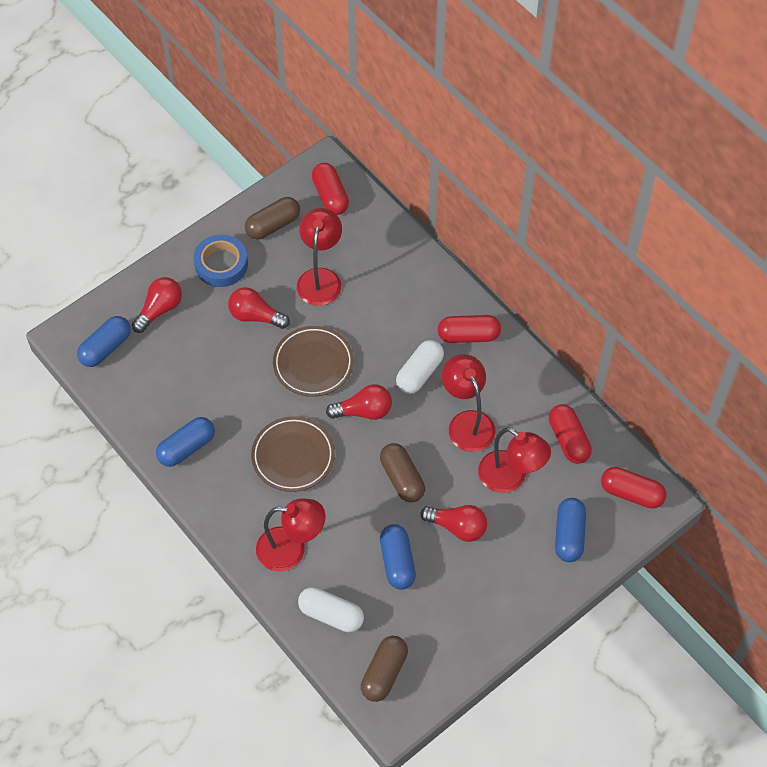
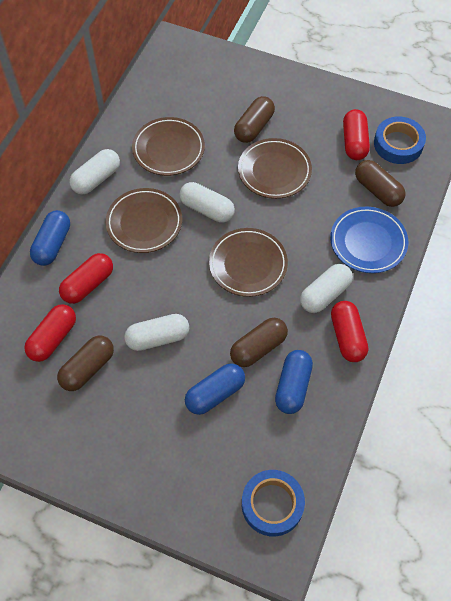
blue capsule: [77,316,131,367] [156,417,215,467] [380,524,416,590] [555,498,586,562] = 4 -> [30,210,70,266] [185,363,245,415] [275,350,313,414] = 3
blue plate: none = 0 -> [330,207,408,273] = 1
blue tape: [193,235,248,287] = 1 -> [242,470,305,536] [374,116,426,164] = 2
brown capsule: [245,197,300,239] [361,636,408,702] [380,443,425,503] = 3 -> [57,336,114,391] [230,318,288,367] [234,96,275,143] [355,160,405,207] = 4
brown plate: [251,416,335,492] [273,326,354,397] = 2 -> [106,188,182,253] [132,117,205,176] [209,228,288,297] [238,138,312,199] = 4
red lamp: [256,498,325,572] [297,208,342,306] [442,354,496,452] [478,427,551,493] = 4 -> none = 0
red light bulb: [132,277,182,333] [228,287,290,329] [326,384,392,420] [420,505,487,542] = 4 -> none = 0
white capsule: [298,587,364,632] [396,340,444,394] = 2 -> [69,149,120,194] [124,314,189,351] [179,182,235,223] [300,264,353,313] = 4

